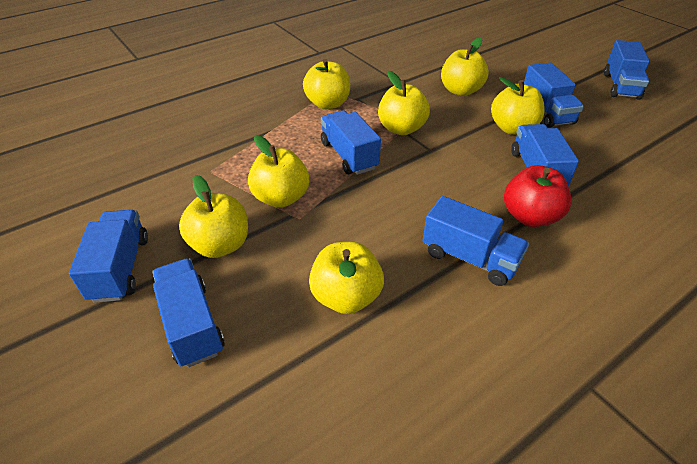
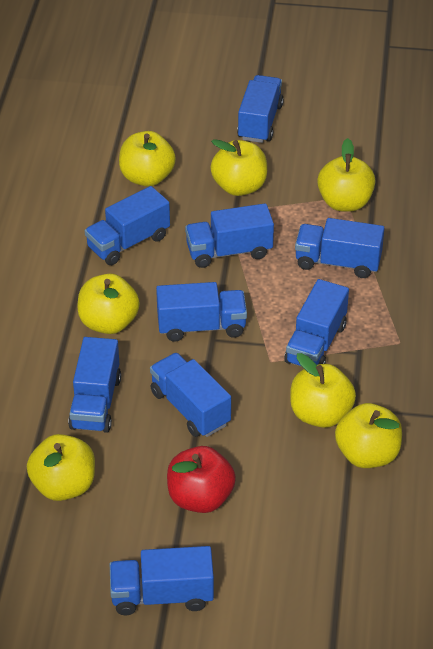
blue truck: [69,210,148,303] [152,258,225,367] [321,110,381,175] [423,196,529,286] [511,124,579,187] [524,62,584,128] [604,40,650,100] = 7 -> [68,337,121,433] [85,186,170,265] [110,546,214,615] [150,353,231,437] [156,282,247,342] [185,203,274,268] [237,75,284,143] [284,279,349,367] [295,218,384,278] = 9

